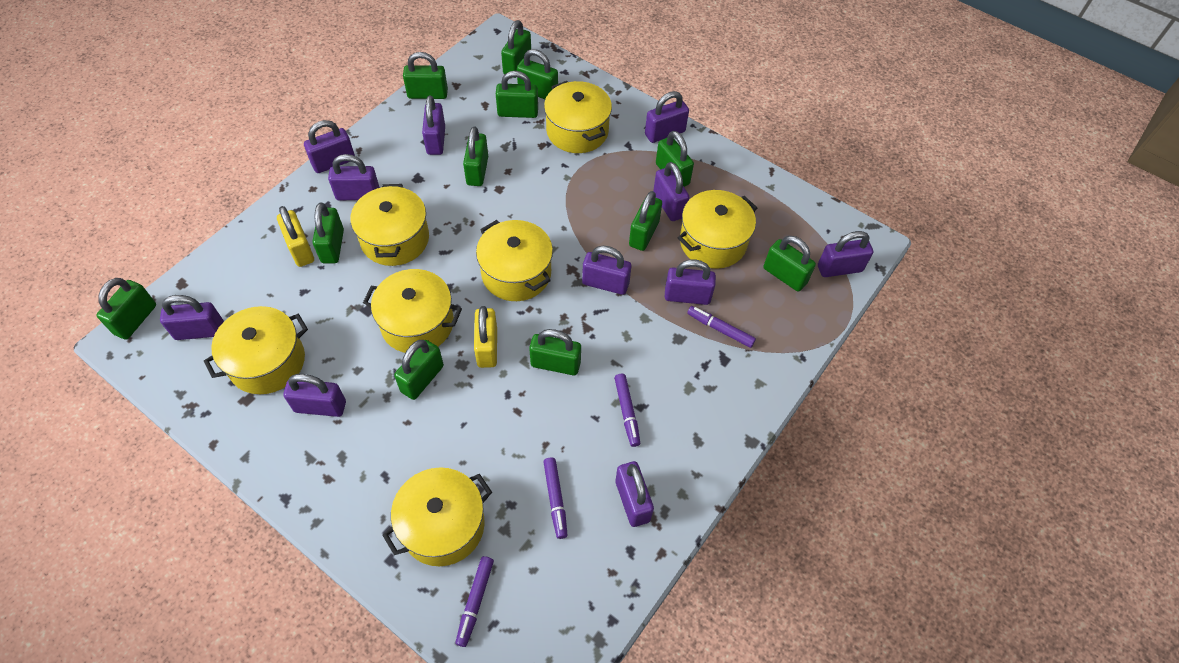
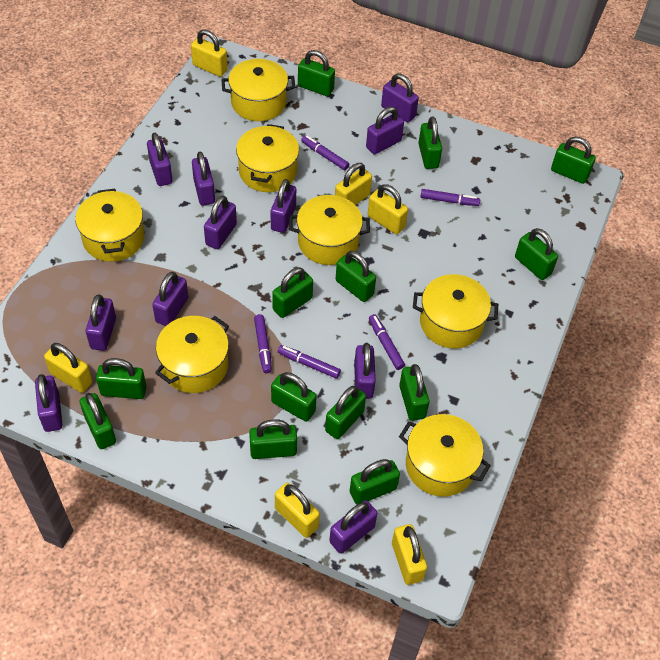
green padlock: [97,278,156,340] [313,203,344,263] [394,340,444,400] [403,52,448,99] [463,126,488,186] [496,71,538,118] [501,20,531,78] [517,49,558,99] [529,329,581,375] [629,191,662,251] [656,131,694,187] [763,236,816,292] = 12 -> [80,393,116,449] [96,358,146,399] [249,419,297,459] [271,372,317,422] [272,267,313,318] [298,50,335,96] [325,386,366,439] [336,251,376,302] [350,459,400,505] [399,364,429,421] [418,116,442,169] [515,228,558,280] [551,137,596,184] = 13
purple marker: [455,556,494,647] [543,457,567,539] [614,374,640,447] [687,306,756,348] = 4 -> [254,314,272,373] [278,345,341,378] [301,135,349,170] [369,314,405,370] [420,189,480,206] = 5
yellow padlock: [277,206,314,267] [474,306,497,368] = 2 -> [44,343,92,393] [191,29,228,77] [275,483,320,538] [335,163,372,205] [368,184,408,234] [392,524,427,585] = 6

